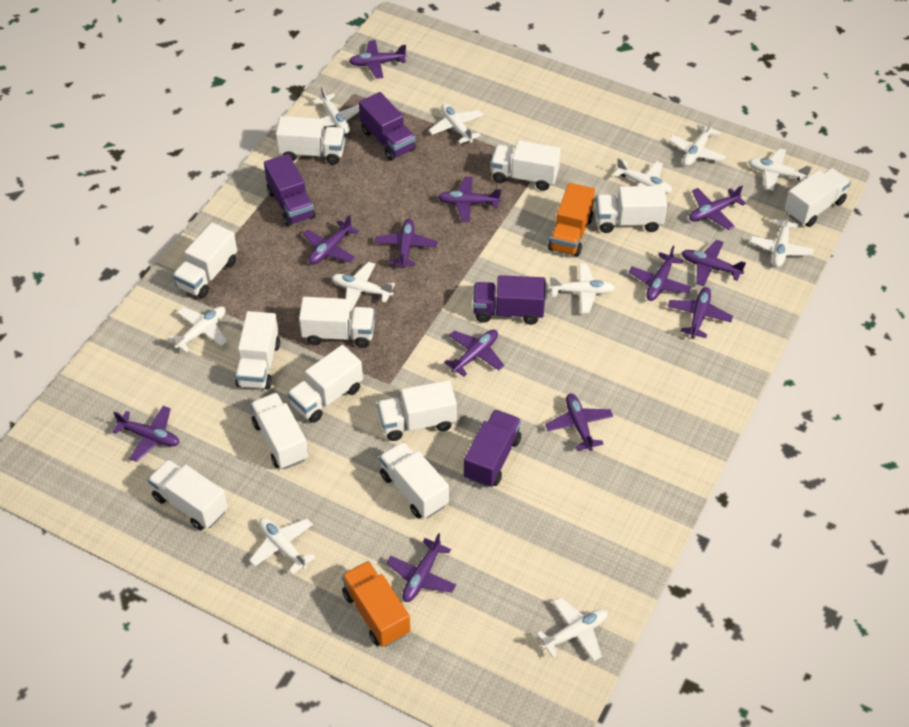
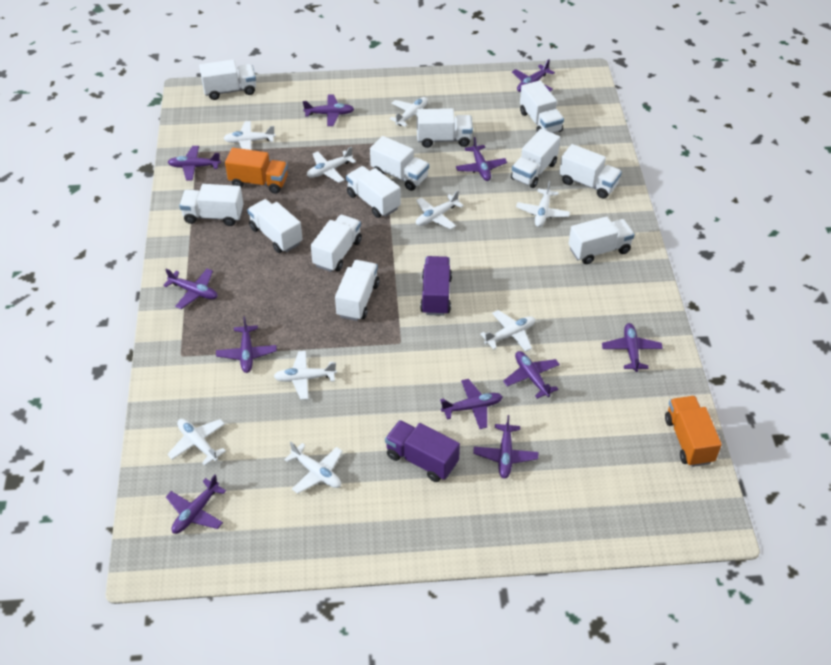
purple plane: [112,406,179,462] [303,215,359,264] [349,40,407,79] [375,219,438,268] [387,533,456,602] [438,177,501,222] [444,330,504,377] [545,393,613,451] [629,245,691,301] [668,287,733,338] [681,240,746,286] [689,186,746,230] = 12 -> [163,269,218,309] [166,475,226,534] [168,146,221,180] [216,317,277,373] [303,95,354,126] [440,379,503,429] [456,137,507,181] [473,415,538,479] [503,351,560,399] [512,59,555,92] [602,323,663,372] = 11
purple truck: [264,154,316,227] [359,92,416,161] [464,410,521,488] [473,275,546,325] = 4 -> [385,420,460,482] [420,256,452,316] = 2
white plane: [168,306,228,352] [249,518,316,574] [313,86,359,134] [332,262,395,310] [429,104,483,144] [536,597,608,661] [549,263,615,313] [613,158,672,194] [669,118,726,166] [748,148,812,191] [750,211,814,267] = 11 -> [167,419,226,466] [223,121,276,150] [274,351,337,400] [284,442,342,494] [307,147,356,183] [390,97,428,127] [416,191,464,229] [480,310,535,351] [516,181,570,227] = 9

